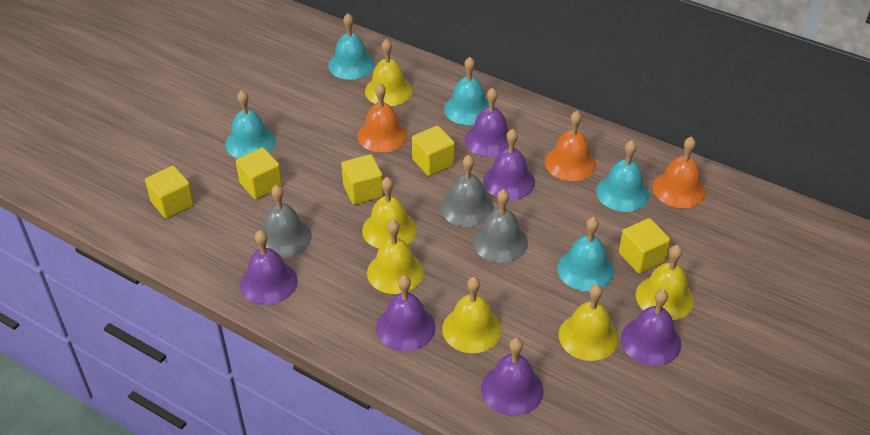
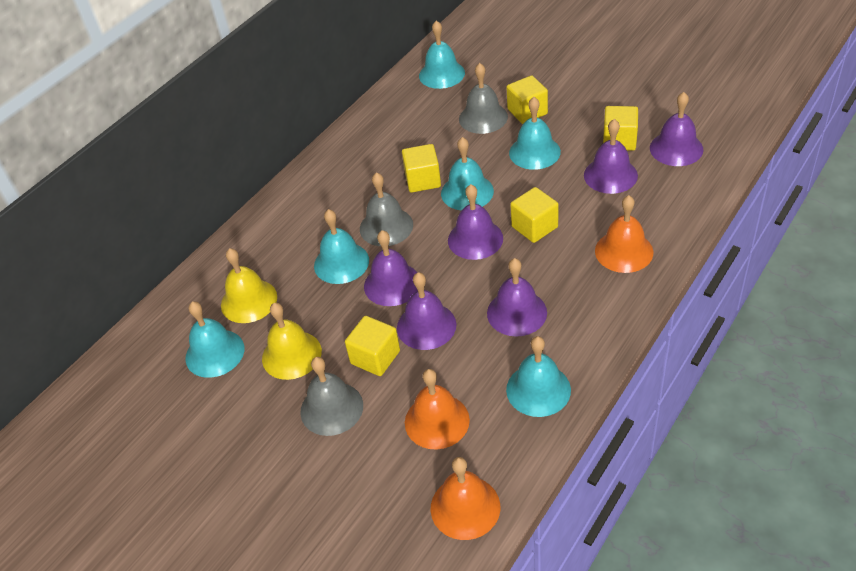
turquoise bell: [225,90,276,158] [328,13,375,80] [444,57,489,125] [557,217,614,291] [596,140,649,212] = 5 -> [186,302,244,378] [314,209,369,284] [419,20,465,89] [441,137,494,211] [506,336,571,417] [509,97,561,170] = 6
yellow bell: [362,177,417,249] [365,39,413,106] [367,220,424,294] [442,277,502,353] [559,284,619,361] [636,245,694,320] = 6 -> [221,248,277,323] [262,303,322,380] = 2

